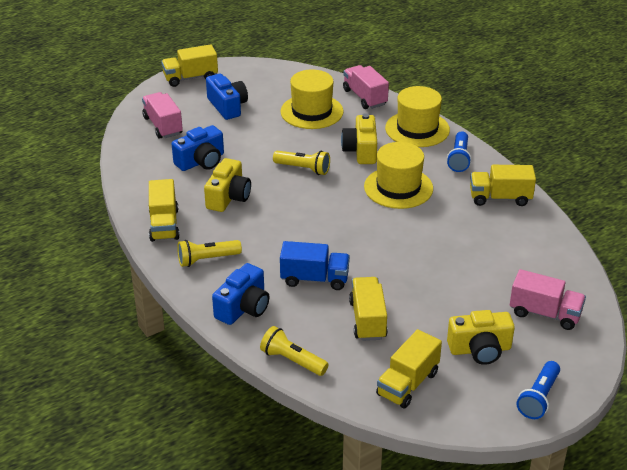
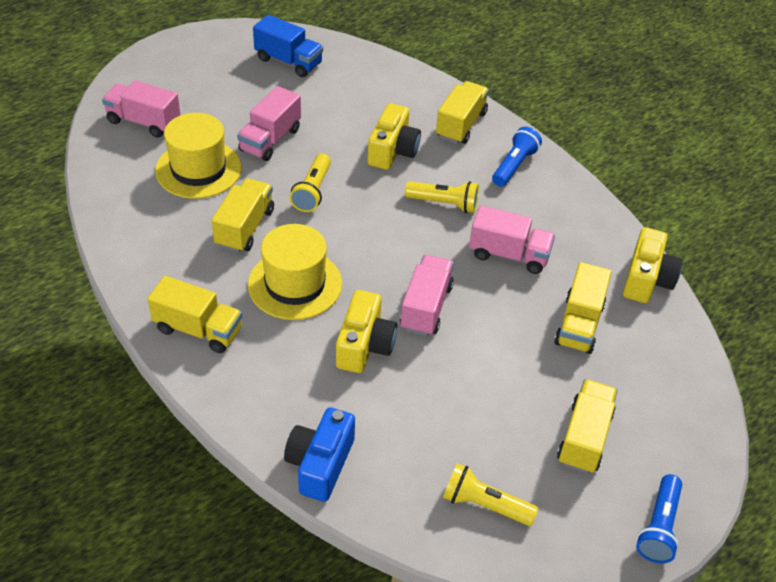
blue camera: [172,125,224,171] [206,74,248,120] [212,263,269,325] = 3 -> [284,407,355,502] = 1
pink truck: [142,92,183,139] [343,65,389,109] [510,269,586,330] = 3 -> [102,80,181,138] [237,86,301,161] [400,255,454,336] [469,205,555,274] = 4
yellow hat: [280,69,343,129] [364,142,433,209] [385,86,450,147] = 3 -> [155,113,242,199] [248,224,342,320] = 2

